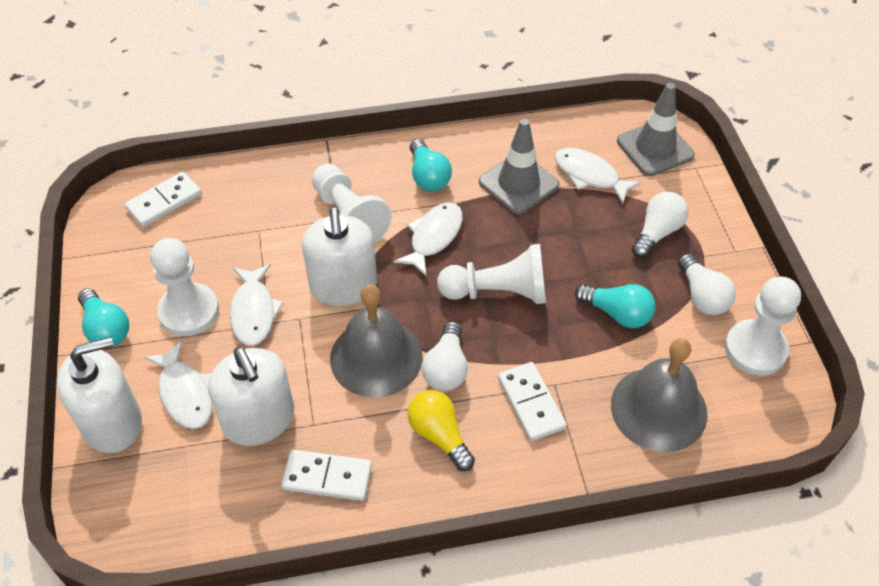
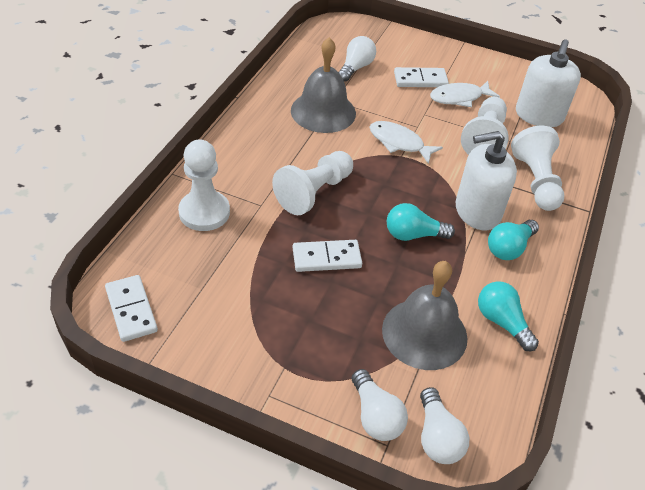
grey traffic cone: [479,118,559,214] [617,83,695,176] = 2 -> none = 0
white fish: [144,341,212,429] [230,264,284,346] [394,202,463,276] [555,148,642,204] = 4 -> [370,121,443,164] [430,81,500,107] = 2
white soap dispenser: [57,337,142,453] [208,347,294,446] [302,207,377,306] = 3 -> [456,131,517,230] [516,40,581,127] = 2
yellow light bulb: [408,390,475,471] = 1 -> none = 0

